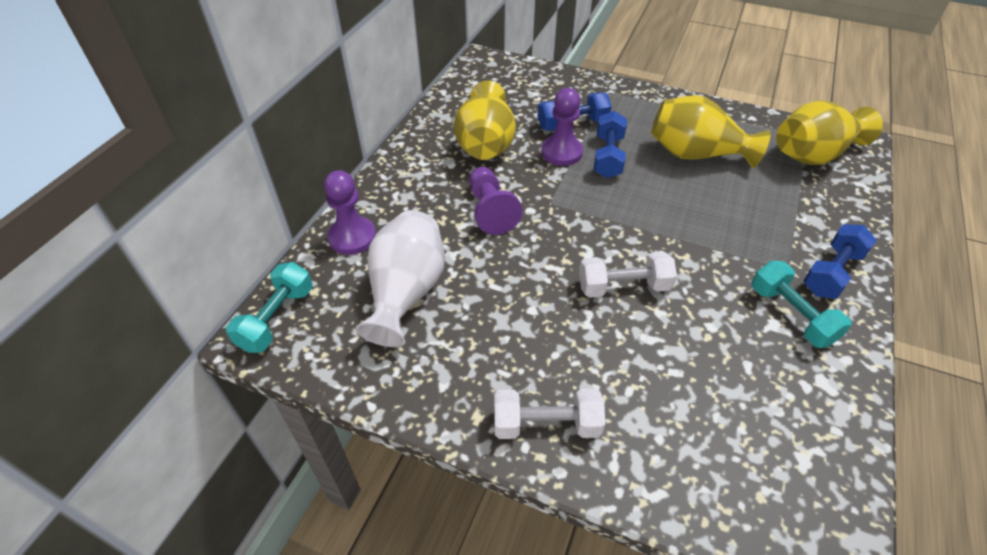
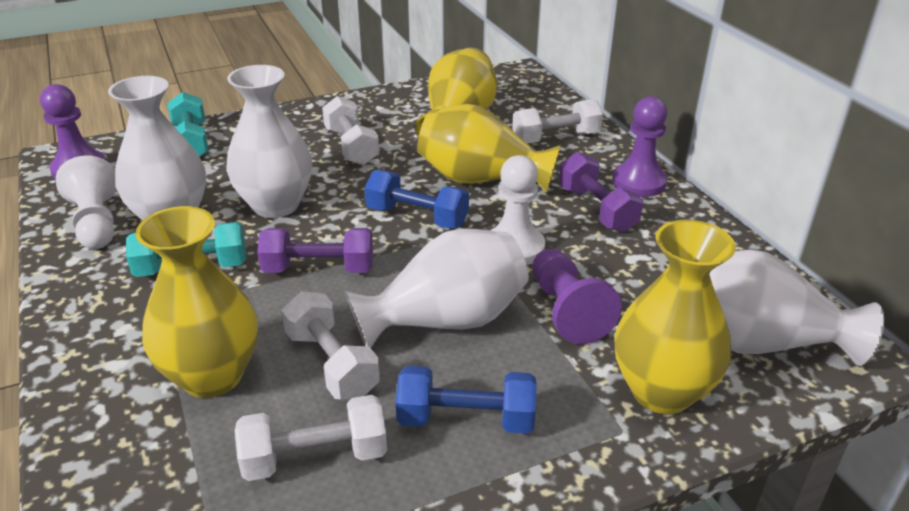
blue dumbbell: [537,92,612,131] [593,111,627,178] [803,224,876,299] = 3 -> [365,170,469,229] [396,366,537,434] = 2
purple dumbbell: none = 0 -> [257,228,373,273] [559,152,643,232] = 2
white dumbbell: [494,389,605,439] [579,251,677,298] = 2 -> [235,395,387,481] [281,291,380,399] [322,96,379,165] [512,99,603,144] = 4
white pawn: none = 0 -> [56,156,117,249] [490,155,545,265] = 2
white vase: [355,210,445,347] = 1 -> [108,76,206,221] [226,65,312,218] [345,228,529,348] [709,250,884,366] = 4
yellow vase: [454,80,516,160] [651,95,771,168] [776,100,883,165] = 3 -> [135,206,258,398] [415,48,497,138] [417,104,561,193] [615,220,736,414] = 4

